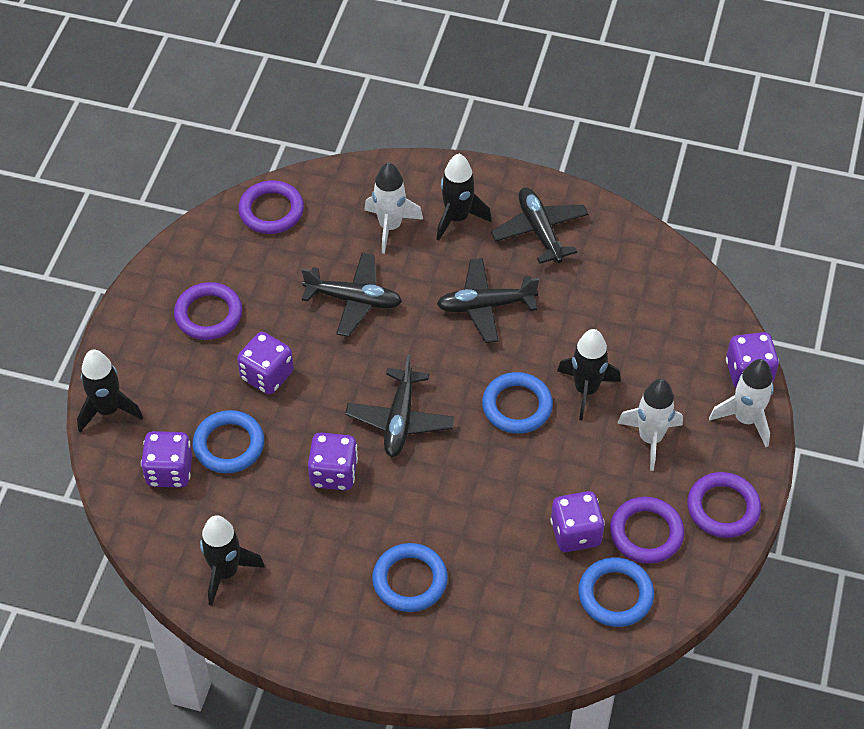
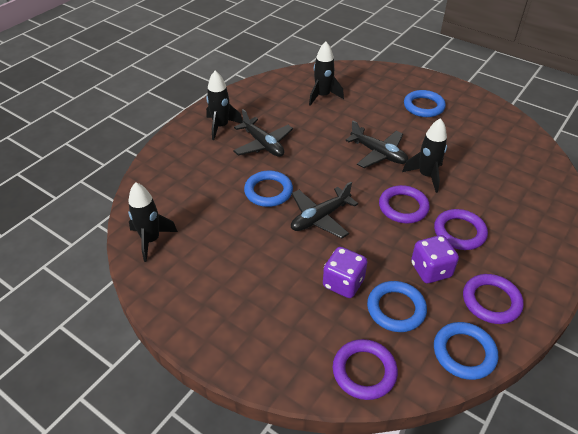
black plane: [301,253,402,337] [345,354,454,457] [437,258,539,343] [491,188,588,264] = 4 -> [233,109,293,157] [291,182,358,239] [345,121,408,168] = 3
purple dice: [141,431,192,487] [237,332,294,395] [308,432,358,490] [550,491,605,552] [726,332,779,388] = 5 -> [323,247,368,298] [411,235,459,283] = 2
white rocket: [364,162,423,254] [617,379,683,471] [709,359,774,447] = 3 -> none = 0

